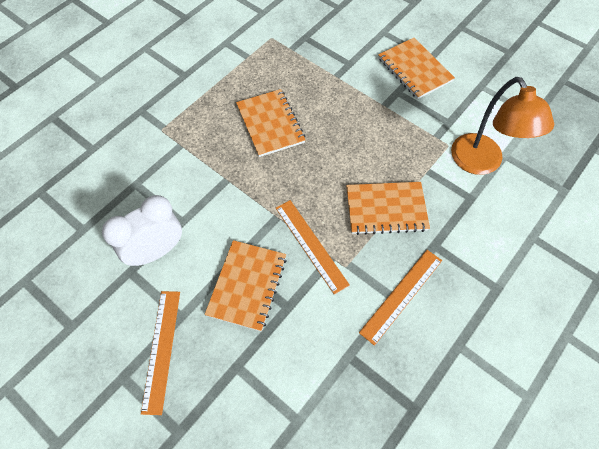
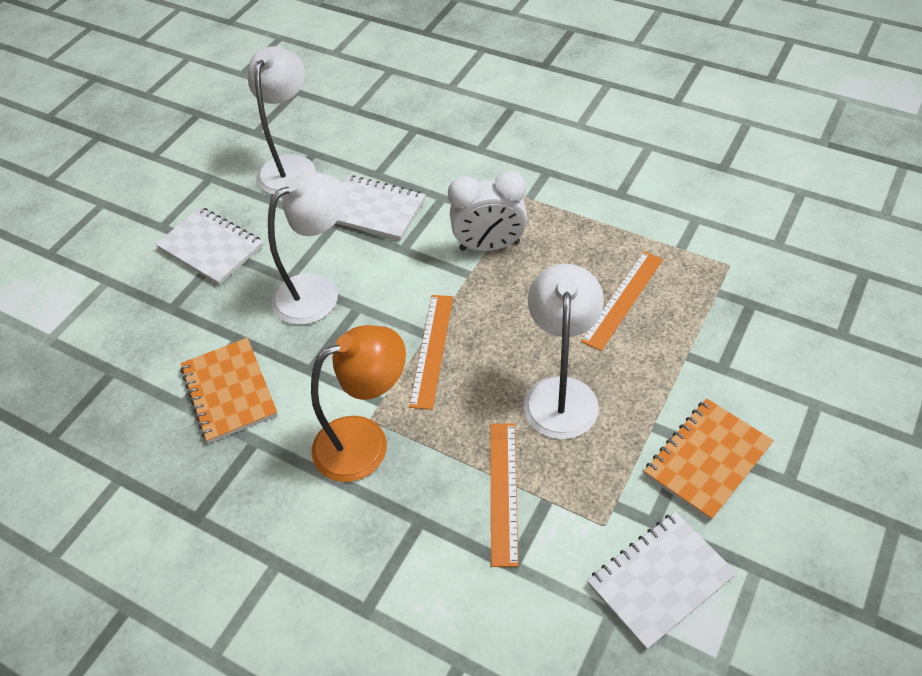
orange notebook: [204,240,287,332] [236,89,306,157] [346,182,430,235] [378,38,455,99] = 4 -> [181,338,278,443] [644,399,774,521] = 2
white lamp: none = 0 -> [248,47,316,196] [268,172,346,325] [524,264,604,439] = 3
white notebook: none = 0 -> [155,207,263,285] [336,175,426,240] [587,511,737,650] = 3

